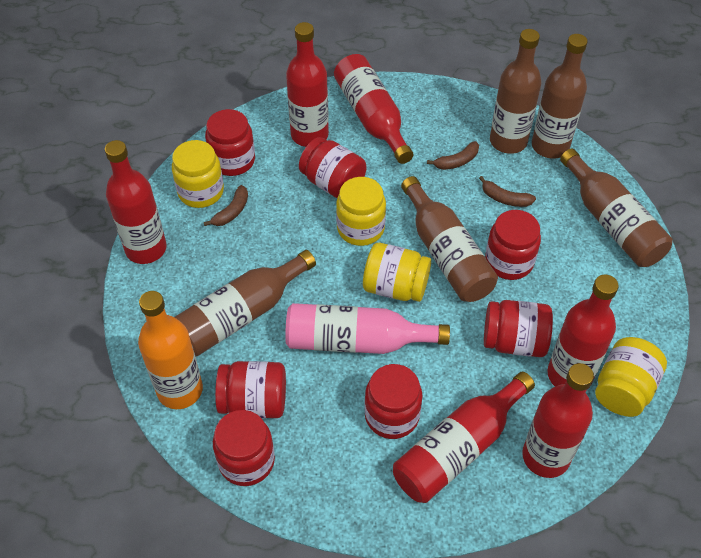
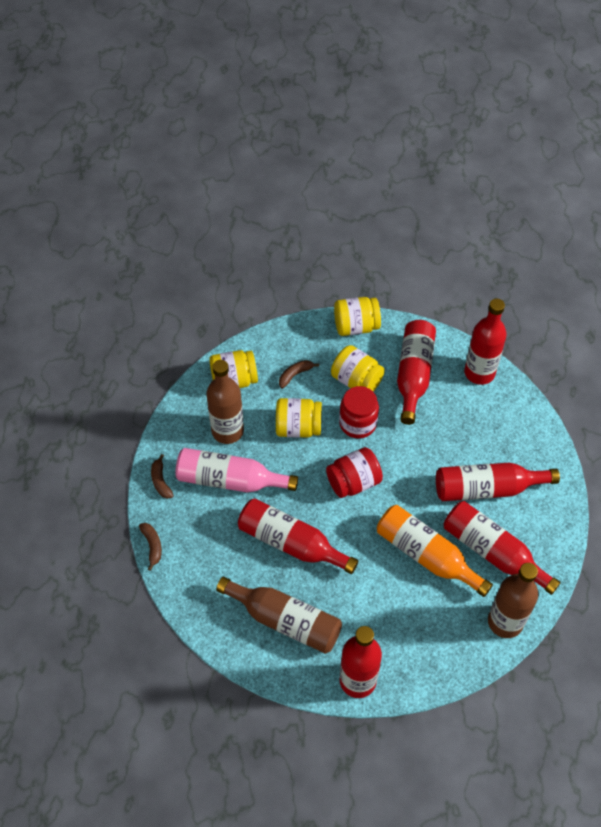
brown bottle: [174,250,316,357] [401,176,498,302] [490,29,541,154] [532,34,588,159] [560,148,673,267] = 5 -> [206,360,244,444] [216,577,342,654] [488,563,538,638] = 3
red jar: [205,109,255,176] [213,410,275,486] [215,361,286,418] [299,137,366,198] [364,364,422,439] [484,300,553,357] [485,210,541,280] = 7 -> [326,447,383,498] [339,386,379,439] = 2

